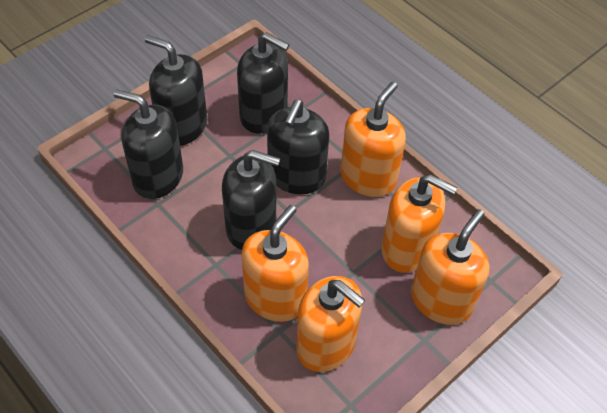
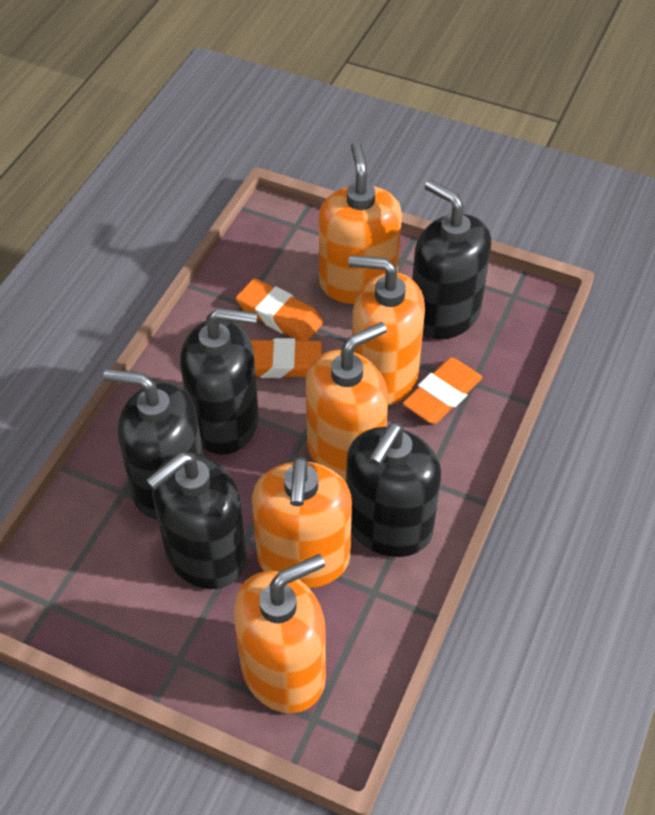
orange eraser: none = 0 -> [236,278,323,341] [250,338,322,378] [402,358,482,424] = 3

